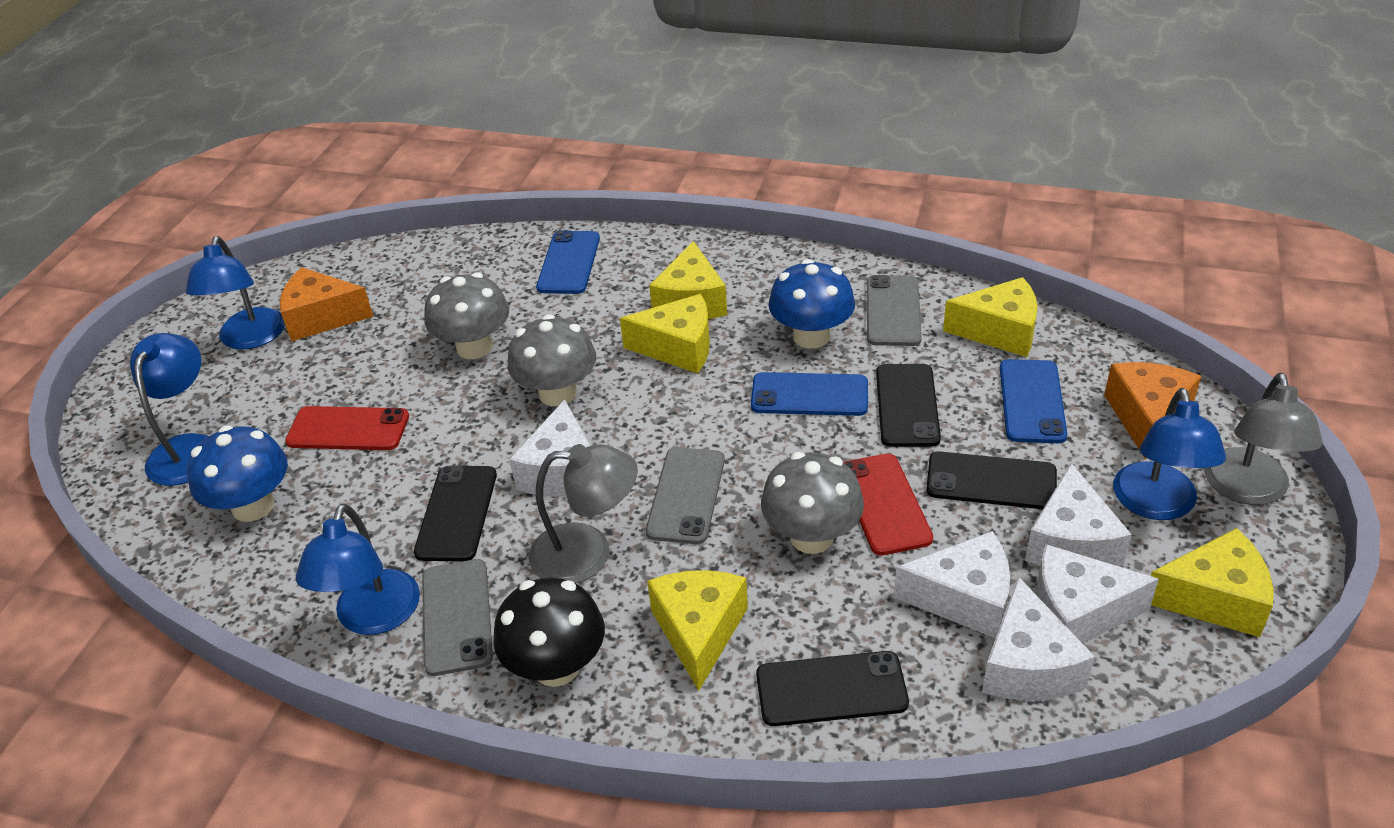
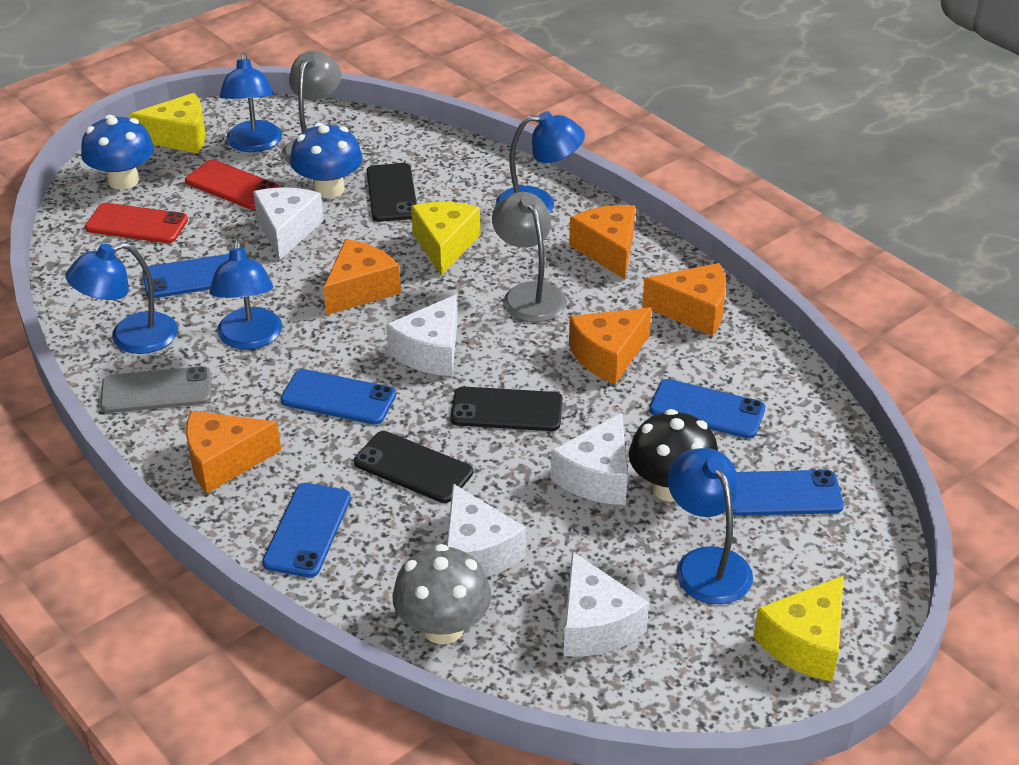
black phone: [414,466,497,562] [756,651,909,726] [876,364,941,447] [926,451,1057,509] = 4 -> [354,431,473,503] [367,163,417,222] [451,387,563,431] = 3
blue lamp: [130,333,209,486] [186,236,285,349] [295,503,420,635] [1113,388,1226,520] = 4 -> [65,242,178,354] [209,239,282,349] [219,53,282,152] [496,111,585,214] [668,448,753,604] = 5
blue phone: [536,230,600,294] [751,372,868,416] [1000,359,1067,443] = 3 -> [142,254,229,298] [262,483,351,578] [280,369,396,425] [649,379,765,439] [732,470,844,516] = 5
grey mushroom: [424,272,509,359] [508,314,596,406] [761,452,864,554] = 3 -> [392,544,491,644] = 1
grey phone: [422,559,493,676] [646,447,725,544] [867,275,922,346] = 3 -> [100,366,211,413] = 1
orange cheese: [279,267,373,342] [1104,362,1201,459] = 2 -> [186,411,281,493] [324,239,401,315] [569,205,635,279] [569,307,652,384] [642,263,726,336] = 5
yellow cheese: [620,294,710,373] [647,570,748,691] [649,241,727,319] [943,277,1038,357] [1151,528,1273,637] = 5 -> [130,93,205,153] [411,202,480,276] [753,575,844,682] = 3

